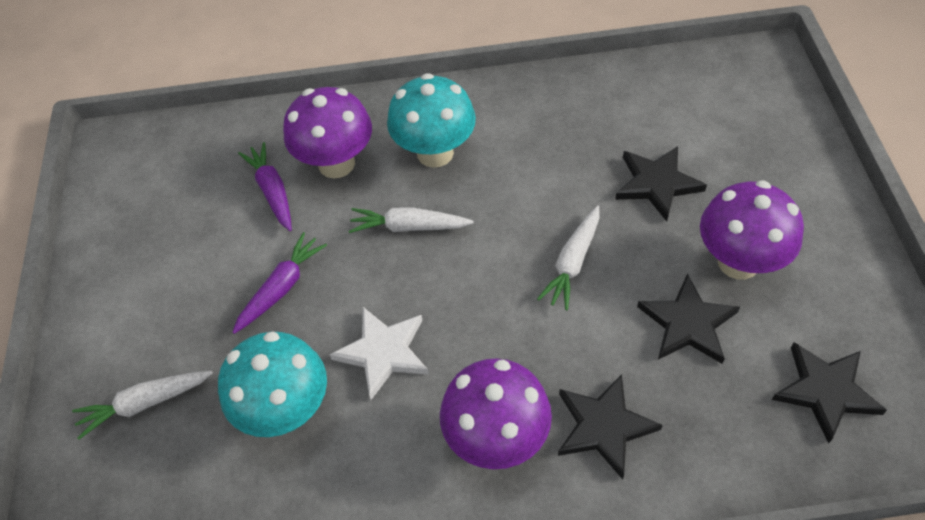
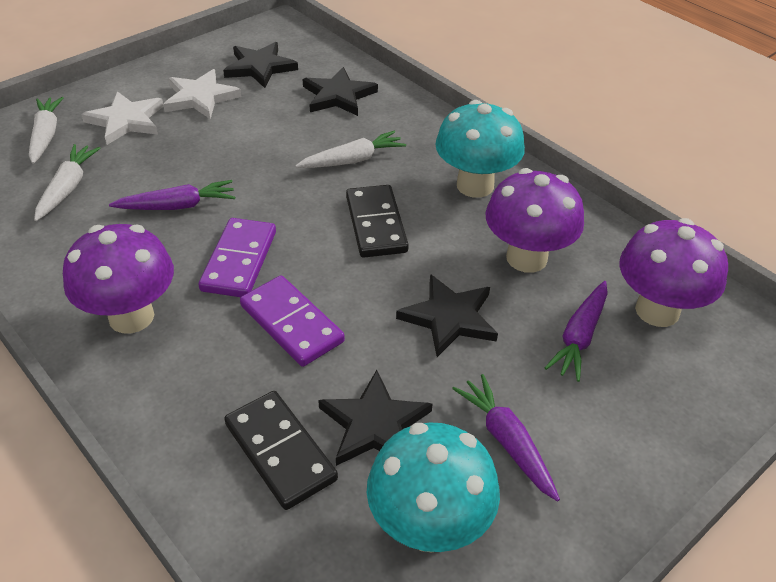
black domino: none = 0 -> [224,391,338,510] [346,185,409,258] = 2
purple carrot: [233,232,327,334] [238,142,292,231] = 2 -> [109,180,235,210] [452,374,560,501] [545,281,608,382] = 3
purple domino: none = 0 -> [199,218,276,297] [240,276,345,367] = 2
white star: [329,307,429,400] = 1 -> [81,91,164,145] [163,69,241,119] = 2

